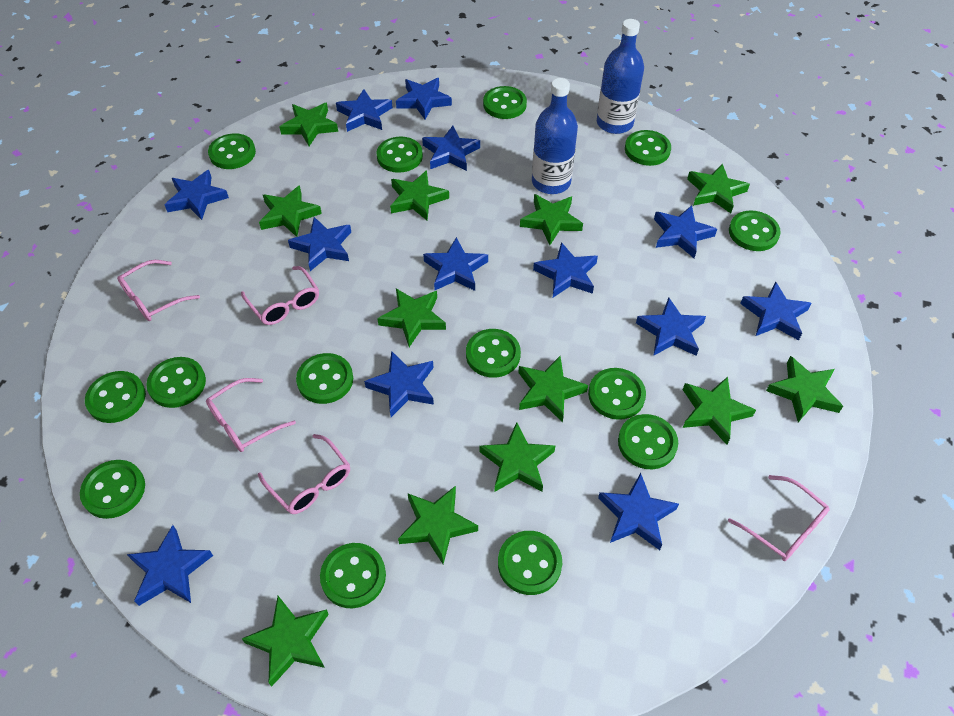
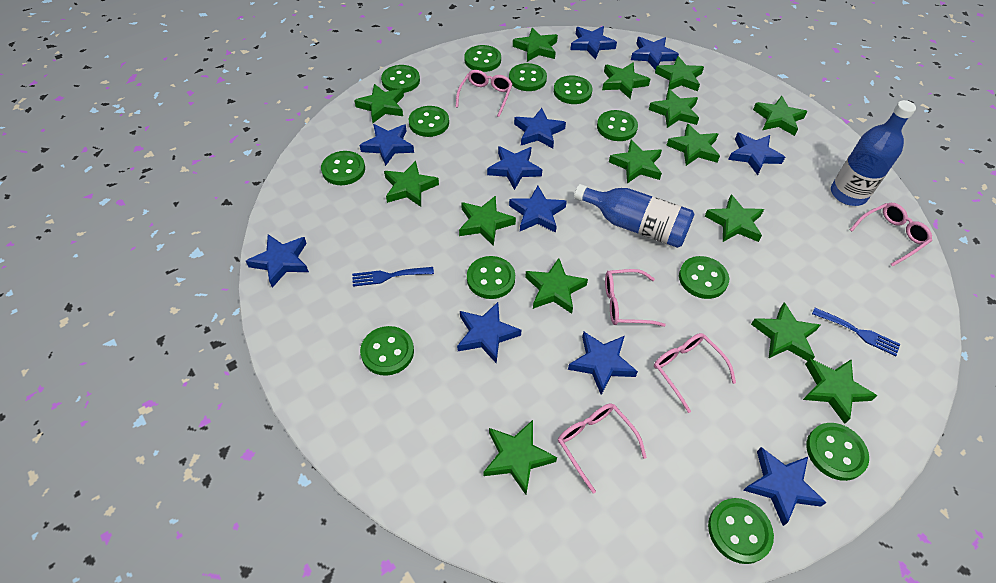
blue fork: none = 0 -> [352,267,434,287] [812,308,900,356] = 2
blue star: [127,525,213,606] [165,170,229,220] [288,217,351,271] [336,89,393,132] [364,351,434,417] [396,78,452,120] [422,126,480,171] [423,237,488,291] [533,242,598,297] [598,473,679,550] [636,297,706,356] [654,205,717,258] [740,281,812,340] = 13 -> [246,234,309,288] [360,124,414,166] [457,302,522,364] [487,146,542,190] [509,186,567,233] [514,108,566,148] [568,332,638,395] [570,26,617,60] [631,37,679,70] [728,133,785,175] [743,447,827,526] = 11
green button: [80,460,145,519] [85,371,146,423] [146,357,206,408] [208,133,256,169] [296,353,353,404] [320,543,386,608] [377,137,423,173] [466,329,521,378] [483,86,527,119] [498,531,562,595] [588,368,646,420] [618,414,678,469] [625,130,671,166] [729,211,781,251] = 14 -> [321,151,365,185] [360,326,414,376] [381,65,420,93] [409,106,449,137] [464,45,501,72] [467,256,515,299] [509,63,547,91] [554,75,592,104] [597,110,638,141] [679,256,729,299] [708,498,774,564] [806,423,869,481] = 12
green star: [242,596,329,687] [259,185,322,237] [280,103,338,146] [377,289,446,347] [390,170,449,220] [398,486,478,564] [479,422,556,492] [518,356,588,423] [520,194,583,245] [683,377,756,445] [687,163,750,213] [766,356,843,422] = 12 -> [354,84,404,123] [384,161,439,207] [459,196,516,246] [483,420,557,495] [513,28,558,62] [525,258,588,314] [602,62,650,99] [609,140,662,183] [649,89,699,128] [655,56,704,91] [666,124,720,166] [705,195,764,242] [751,302,820,361] [753,96,808,136] [803,359,877,424] = 15

